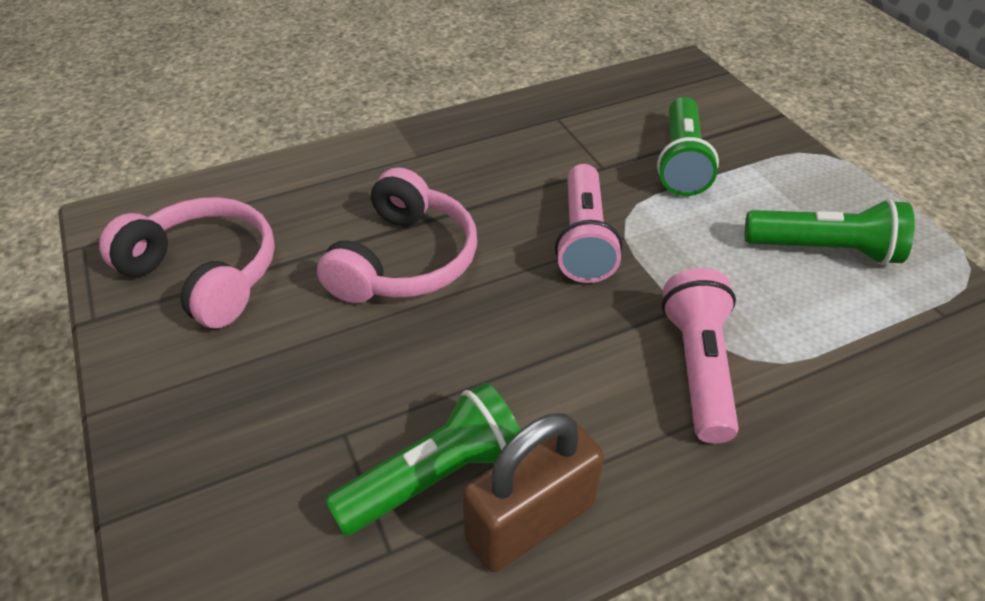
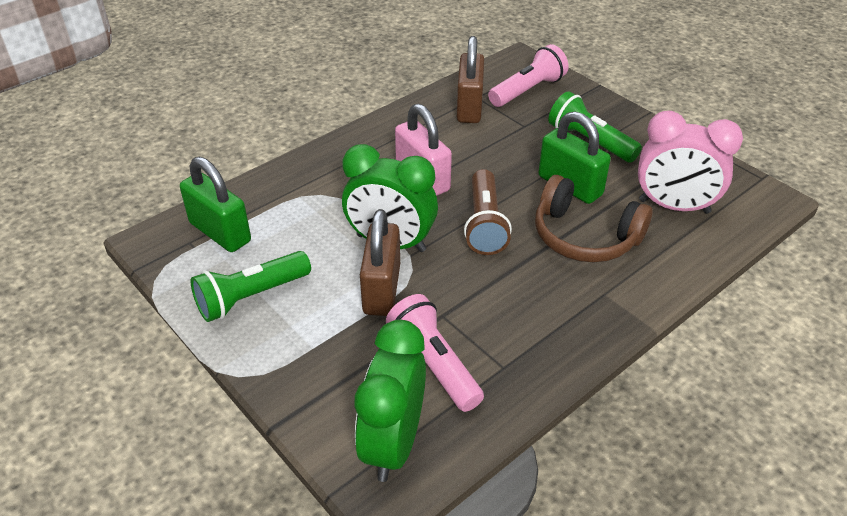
brown flashlight: none = 0 -> [464,169,512,255] = 1
brown headphones: none = 0 -> [535,175,652,262] = 1
brown padlock: [462,413,604,572] = 1 -> [360,209,400,316] [457,36,484,123] = 2
green clock: none = 0 -> [342,144,438,252] [355,320,426,482] = 2
green flashlight: [325,383,520,536] [657,97,719,196] [745,199,915,265] = 3 -> [190,251,311,322] [548,91,642,163] = 2
green padlock: none = 0 -> [180,157,251,252] [539,111,611,204] = 2
pink clock: none = 0 -> [638,111,743,214] = 1
pink headphones: [99,197,275,328] [317,167,477,304] = 2 -> none = 0
pink padlock: none = 0 -> [395,104,452,196] = 1

